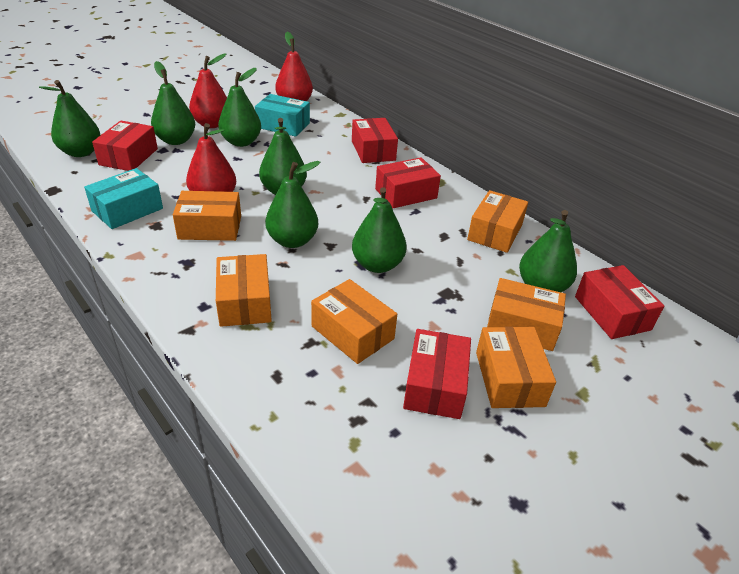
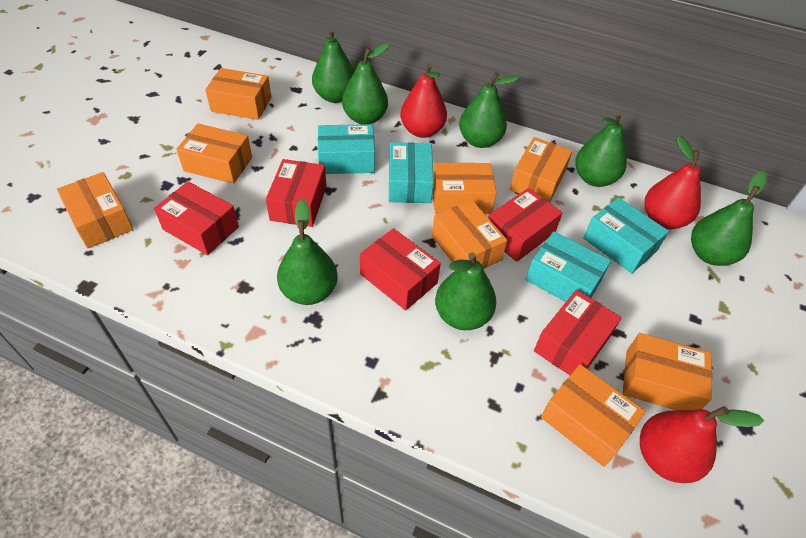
orange box: [173,191,241,241] [216,254,272,327] [311,279,397,364] [467,190,528,253] [476,327,556,408] [487,278,566,351] = 6 -> [57,172,134,248] [176,124,252,184] [205,68,272,120] [432,200,507,269] [433,163,497,214] [510,137,573,203] [541,364,646,467] [623,333,712,410] = 8
turquoise box: [84,168,163,229] [255,94,310,137] = 2 -> [318,124,375,174] [389,142,434,203] [526,231,611,302] [583,197,669,273] = 4

